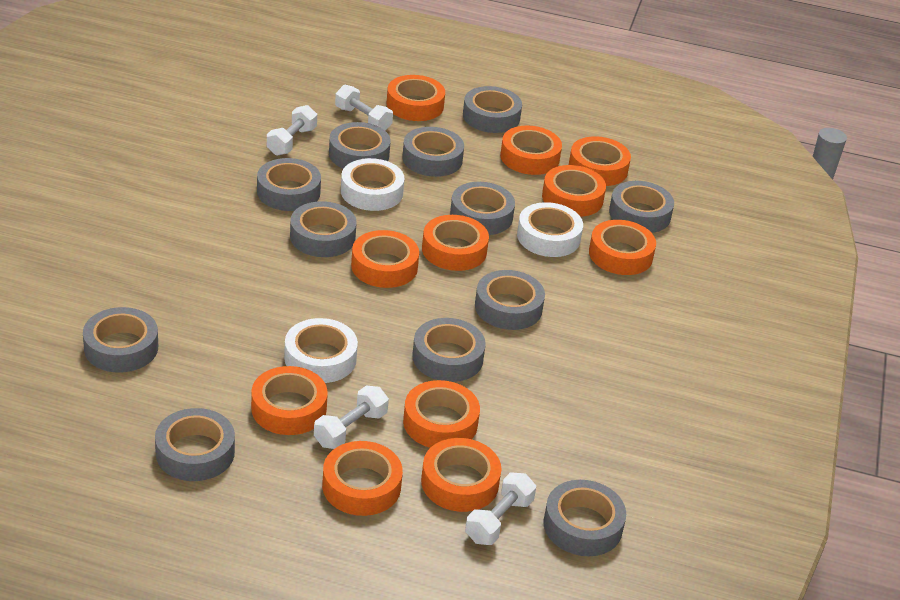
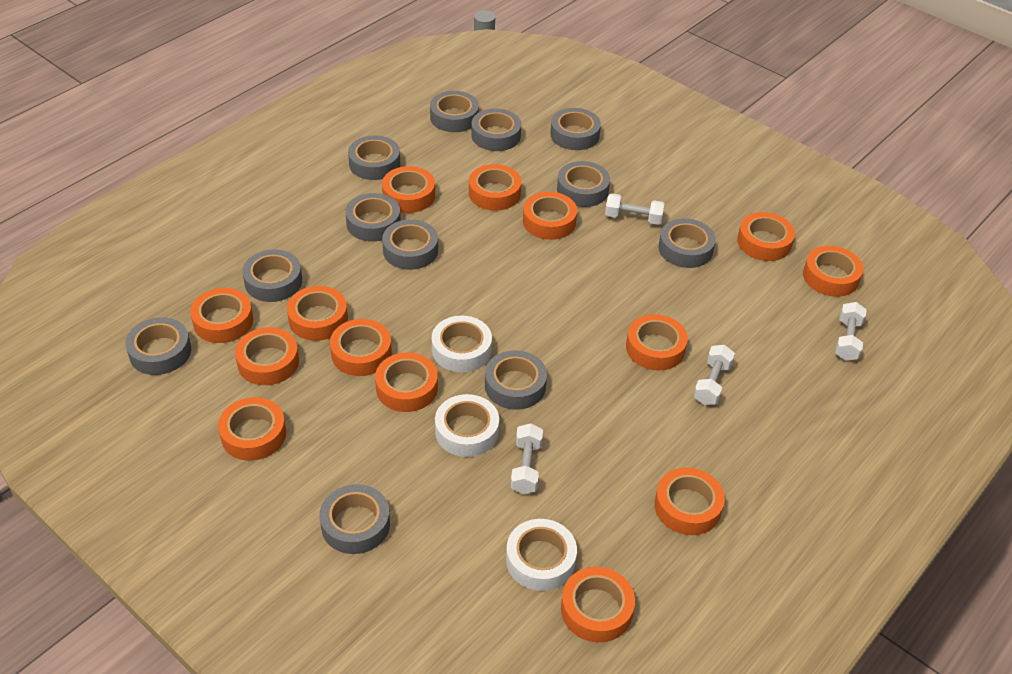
orange tape: [251,366,328,435] [322,441,403,516] [351,230,419,288] [387,75,445,121] [403,380,480,448] [421,438,501,512] [422,215,489,271] [500,126,562,175] [542,165,606,217] [569,136,631,186] [589,220,656,275] = 11 -> [190,288,253,343] [218,397,286,461] [235,327,299,385] [287,286,348,341] [330,319,392,376] [375,352,438,412] [382,166,435,213] [469,164,521,211] [523,192,577,240] [561,567,635,643] [626,314,688,371] [654,468,725,535] [737,212,795,261] [803,246,863,297] = 14

